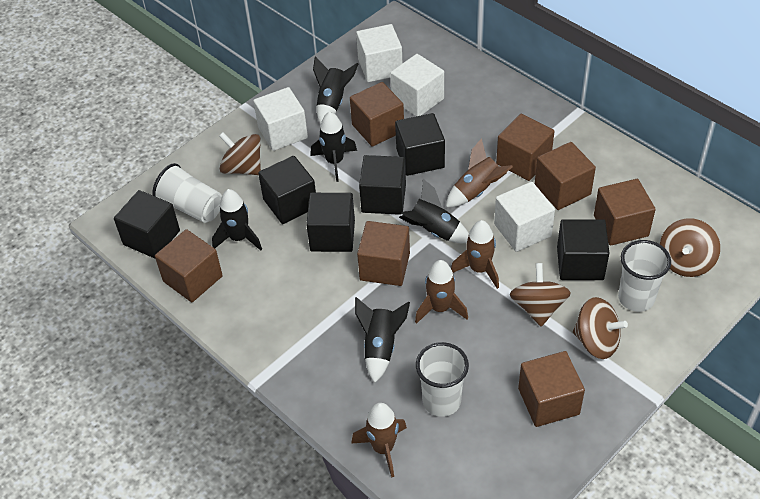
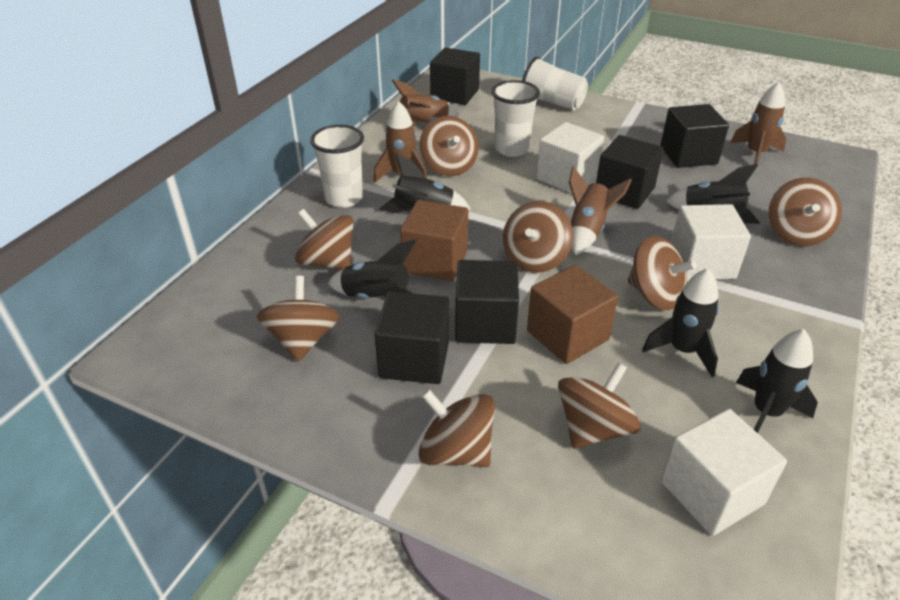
black cube: [114,190,180,259] [258,156,316,224] [306,193,355,252] [359,155,406,215] [395,113,445,176] [557,219,609,280] = 6 -> [374,292,449,384] [430,47,480,105] [455,260,519,344] [596,135,664,209] [660,104,729,168] = 5
brown cube: [155,229,223,302] [350,82,404,147] [357,221,410,286] [496,114,555,181] [518,351,585,427] [535,142,596,210] [594,179,656,246] = 7 -> [400,200,468,281] [527,265,618,364] = 2
brown spinning top: [219,132,261,175] [510,263,571,327] [573,297,628,359] [660,218,720,277] = 4 -> [257,276,340,362] [295,209,354,270] [419,389,495,467] [420,116,479,176] [503,201,573,273] [558,363,641,449] [628,236,697,310] [769,178,842,246] = 8
white cube: [253,87,308,151] [356,24,402,82] [390,54,444,116] [494,182,555,252] = 4 -> [536,122,604,194] [661,409,787,536] [671,204,751,280] = 3

